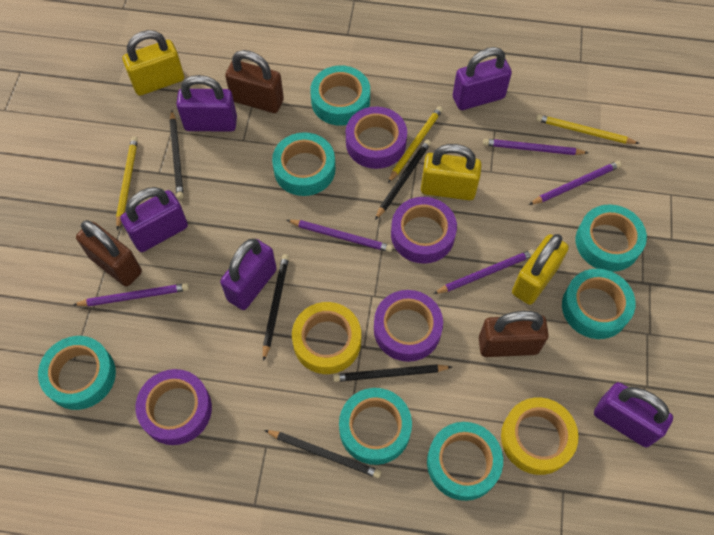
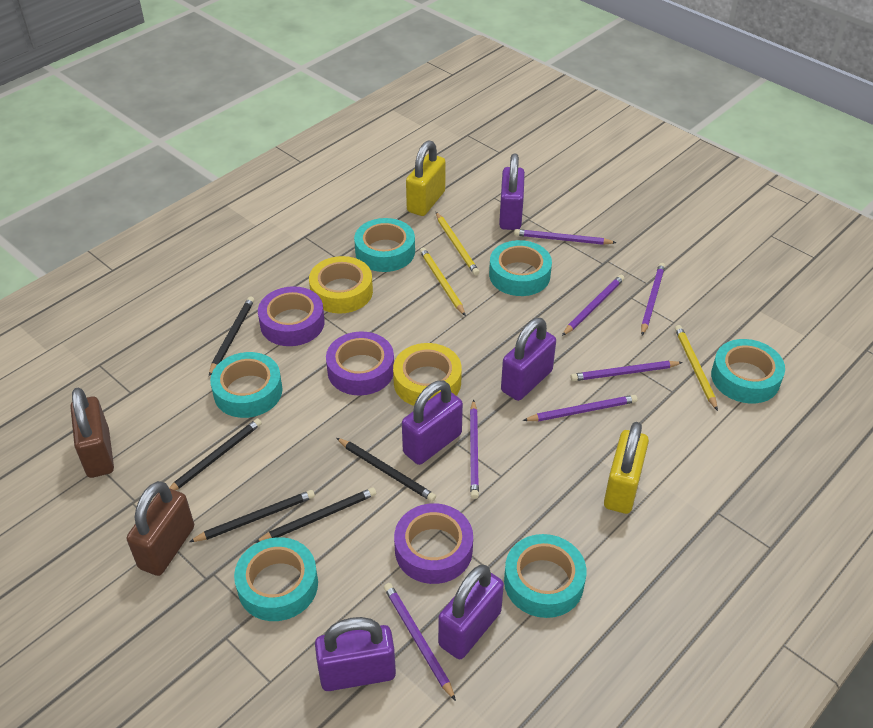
brown padlock: [76,220,142,286] [225,50,284,113] [479,311,549,357] = 3 -> [70,388,114,478] [127,481,194,576] = 2
purple pencil: [73,283,189,306] [287,220,393,252] [433,249,535,294] [483,139,588,155] [529,161,621,205] = 5 -> [384,583,456,701] [470,399,479,499] [514,229,617,245] [523,395,637,422] [562,275,625,336] [571,361,683,381] [641,263,665,335] = 7
purple tape: [136,369,212,445] [346,107,407,169] [374,290,443,362] [391,197,457,264] = 4 -> [258,286,325,346] [326,331,394,395] [394,503,473,584] = 3
turquoise tape: [38,336,116,410] [272,132,335,196] [310,65,370,126] [339,388,412,465] [427,422,503,501] [562,269,635,339] [576,204,647,272] = 7 -> [210,352,282,418] [234,537,318,621] [354,218,415,272] [489,240,552,296] [504,534,587,618] [711,339,785,404] = 6
yellow padlock: [122,30,184,96] [421,144,482,201] [512,234,569,305] = 3 -> [406,141,446,216] [604,422,649,514] = 2

